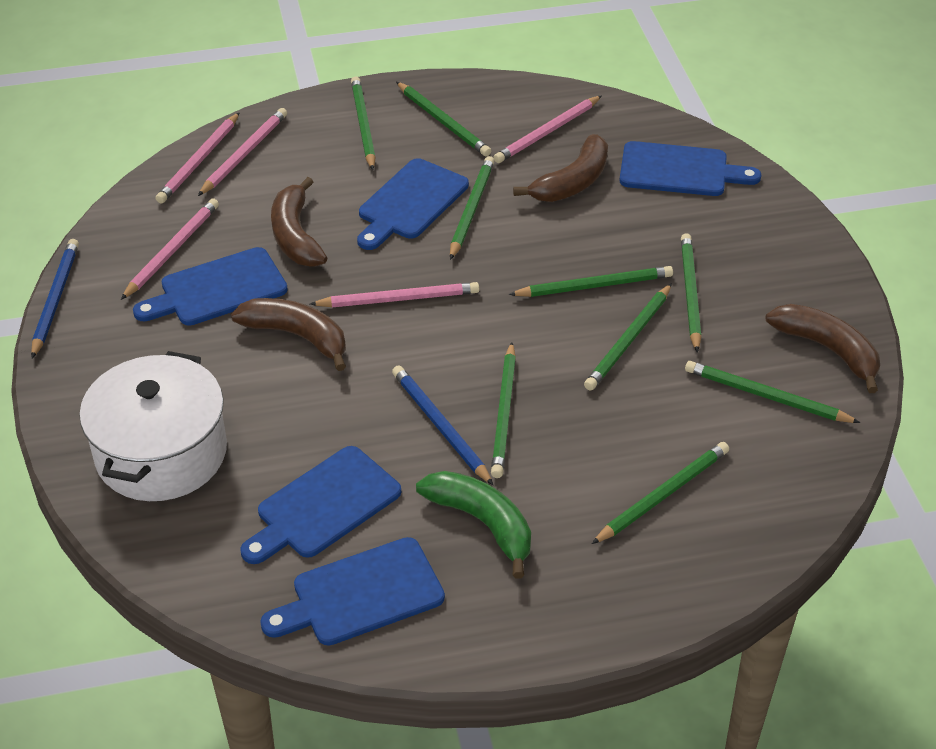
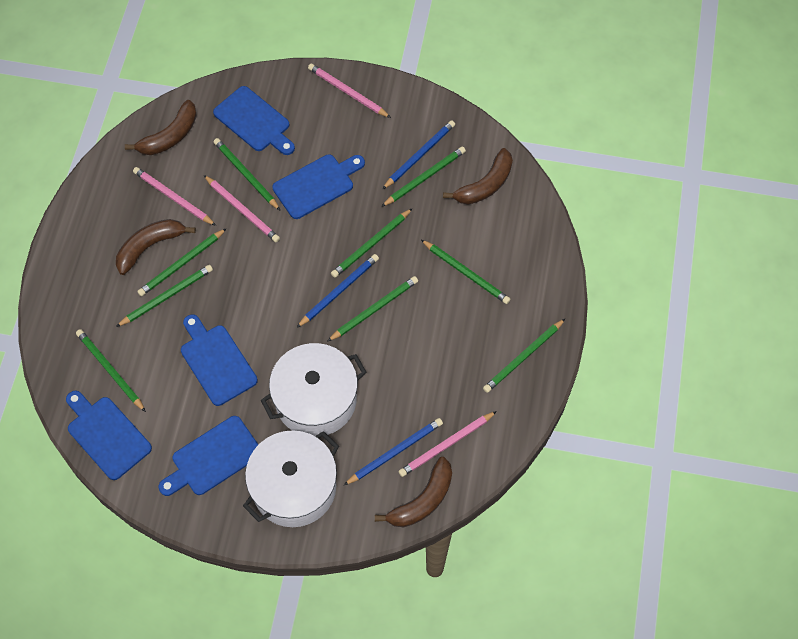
blue pencil: [31,239,79,358] [392,365,493,485] = 2 -> [297,254,379,328] [344,418,443,485] [383,120,455,189] = 3
green banana: [416,471,531,579] = 1 -> none = 0
pink pencil: [121,198,219,300] [155,112,240,203] [198,108,287,196] [310,282,479,307] [493,96,602,163] = 5 -> [133,167,216,226] [204,175,280,242] [308,64,391,118] [398,411,497,477] = 4
white pot: [79,351,227,501] = 1 -> [243,430,339,527] [261,343,366,436] = 2

